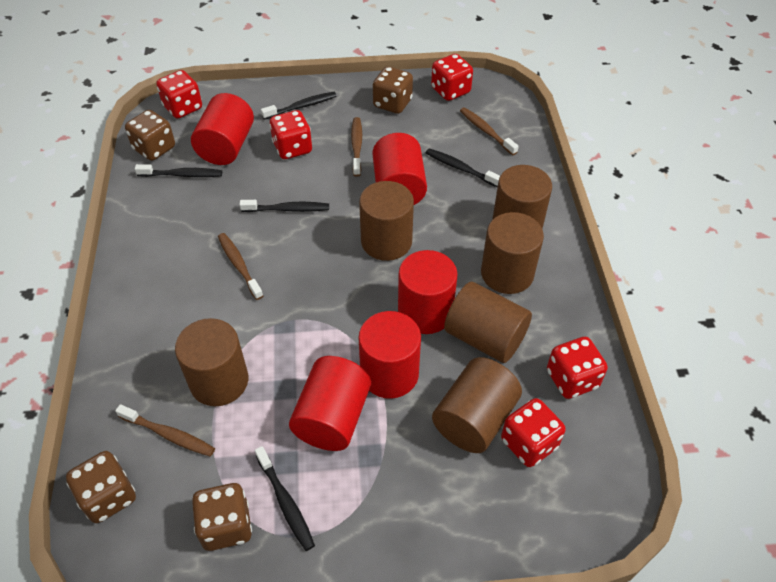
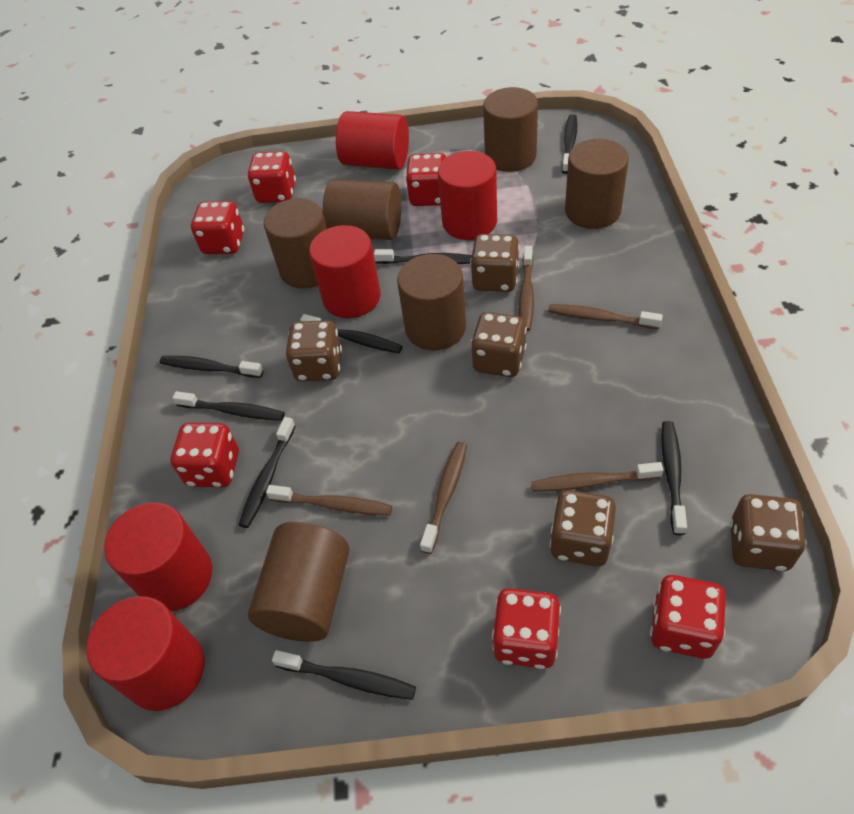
black toothbrush: [135,164,222,177] [239,200,329,212] [255,446,315,551] [261,92,337,120] [426,148,500,187] = 5 -> [159,356,263,378] [173,391,285,421] [239,417,295,528] [272,650,416,700] [300,314,403,353] [374,249,472,264] [562,114,577,174] [661,421,687,535] = 8
brown dice: [66,451,136,523] [125,110,175,161] [192,483,252,551] [373,66,413,114] = 4 -> [286,320,342,381] [470,234,519,292] [471,312,527,377] [550,490,616,567] [730,494,806,571] = 5
brown toothbrush: [115,404,215,457] [218,233,263,300] [351,117,362,177] [460,107,519,155] = 4 -> [266,485,392,515] [420,442,467,554] [519,246,534,331] [532,462,663,492] [548,304,663,329] = 5
red dice: [156,70,202,119] [269,110,312,159] [431,54,473,101] [501,398,566,467] [547,337,608,399] = 5 -> [171,423,239,487] [191,201,244,254] [247,151,296,203] [406,153,446,206] [492,588,561,669] [650,575,726,659] = 6

